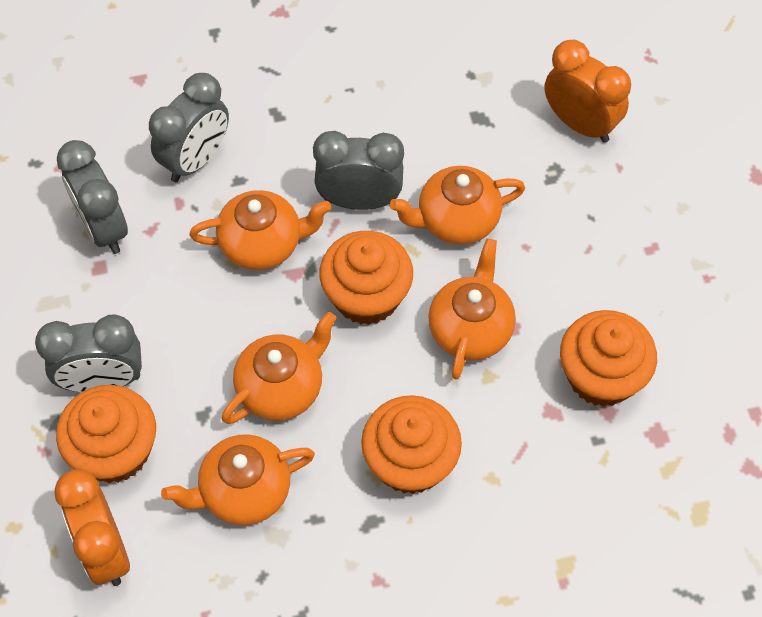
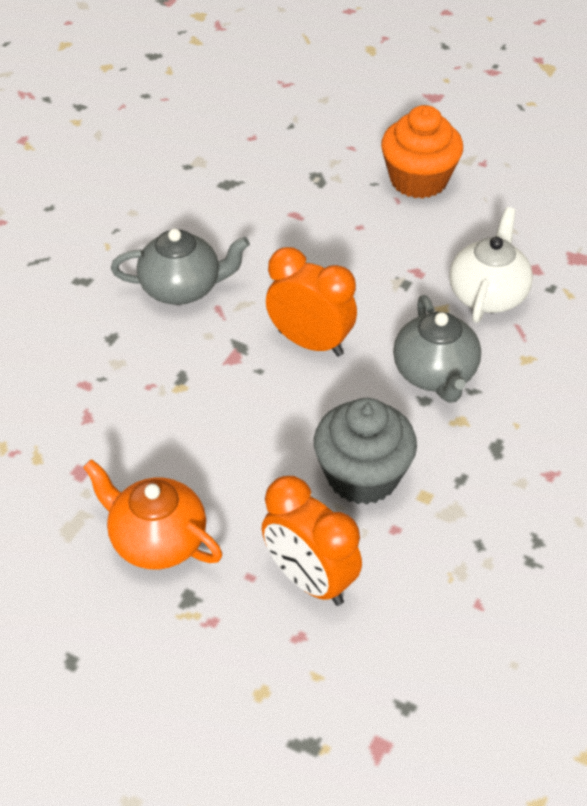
grey clock: [35,314,142,392] [57,140,128,254] [149,73,229,182] [313,131,404,210] = 4 -> none = 0
grey cupcake: none = 0 -> [314,398,417,504] = 1
grey teapot: none = 0 -> [111,229,250,305] [393,295,481,403] = 2
orange cupcake: [56,385,156,483] [319,231,413,325] [361,395,462,494] [560,310,657,407] = 4 -> [381,105,463,199] = 1
orange teapot: [161,434,315,525] [189,190,331,270] [222,312,336,424] [389,166,525,244] [428,238,516,380] = 5 -> [83,459,222,569] = 1
white teapot: none = 0 -> [449,207,533,323] = 1

